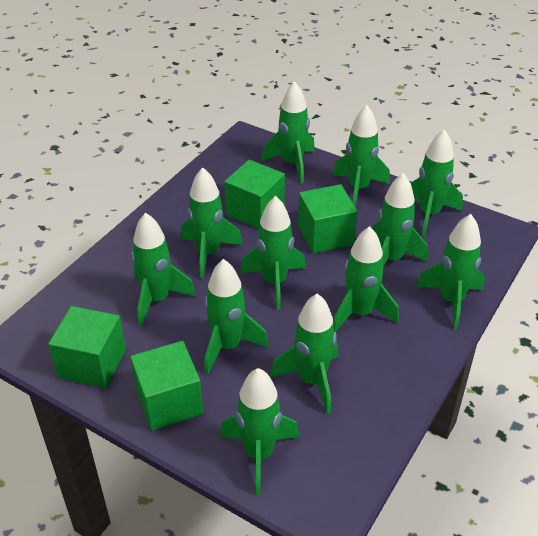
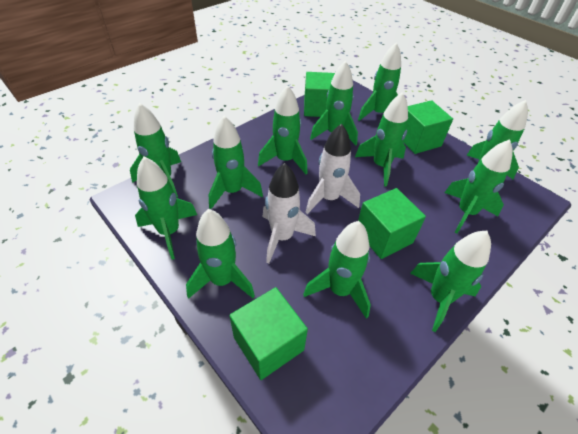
white rocket: none = 0 -> [263,163,316,263] [305,124,360,214] = 2

